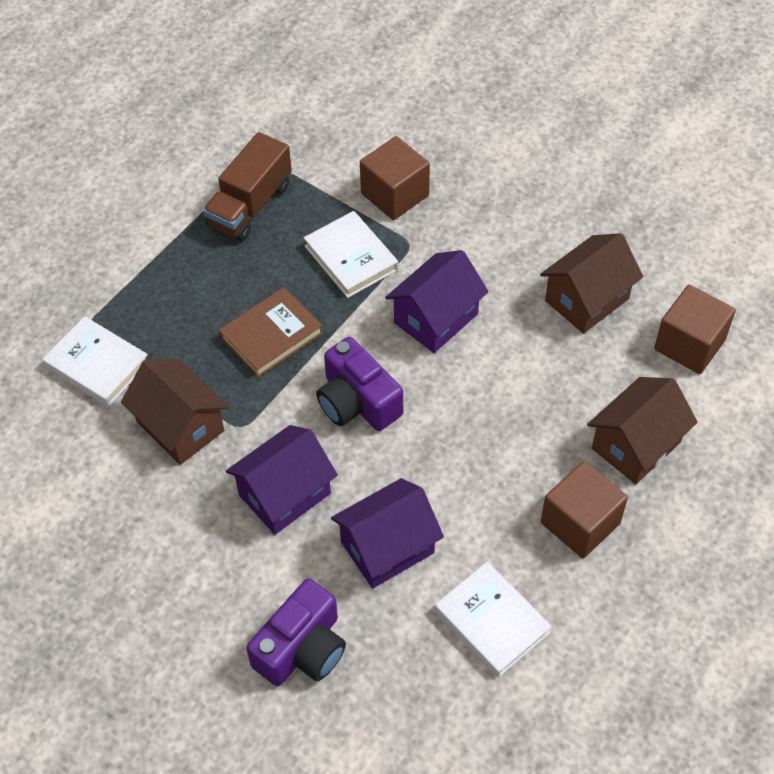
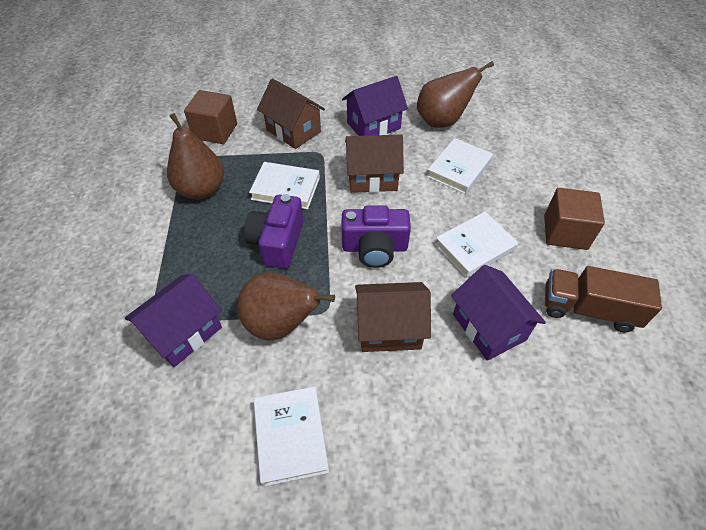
brown book: [219,287,323,378] = 1 -> none = 0
brown cube: [360,136,430,220] [541,461,628,558] [654,285,736,374] = 3 -> [184,90,237,144] [544,188,605,250] = 2
brown pear: none = 0 -> [167,113,224,199] [237,272,335,341] [417,61,494,128] = 3
white book: [42,316,148,407] [304,211,398,298] [435,562,552,678] = 3 -> [249,162,320,209] [254,387,329,487] [427,138,493,194] [435,212,519,278] = 4

